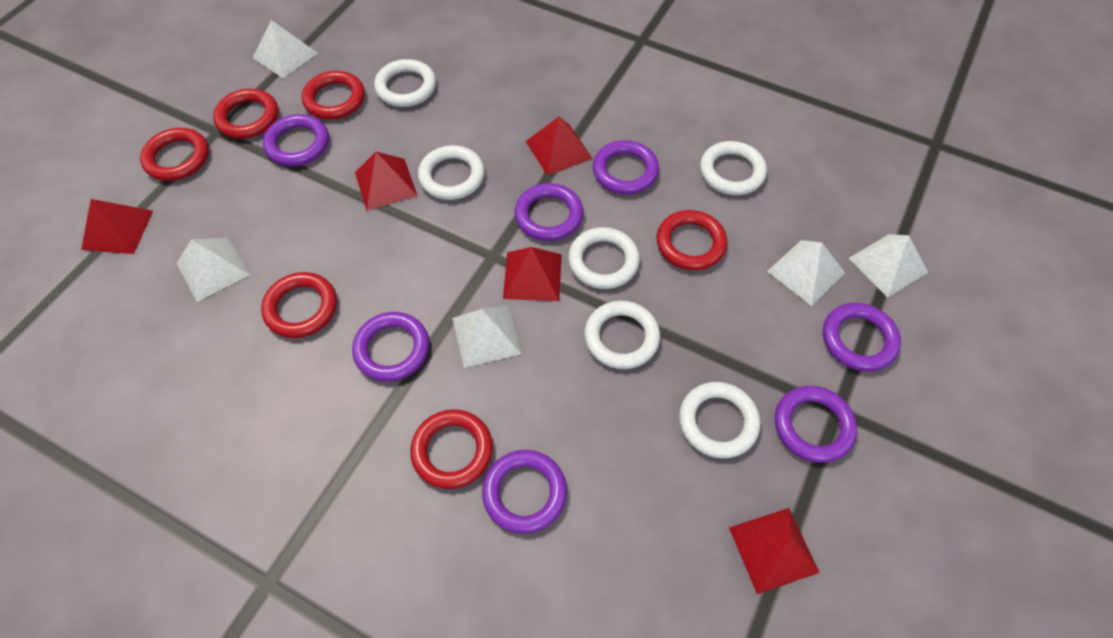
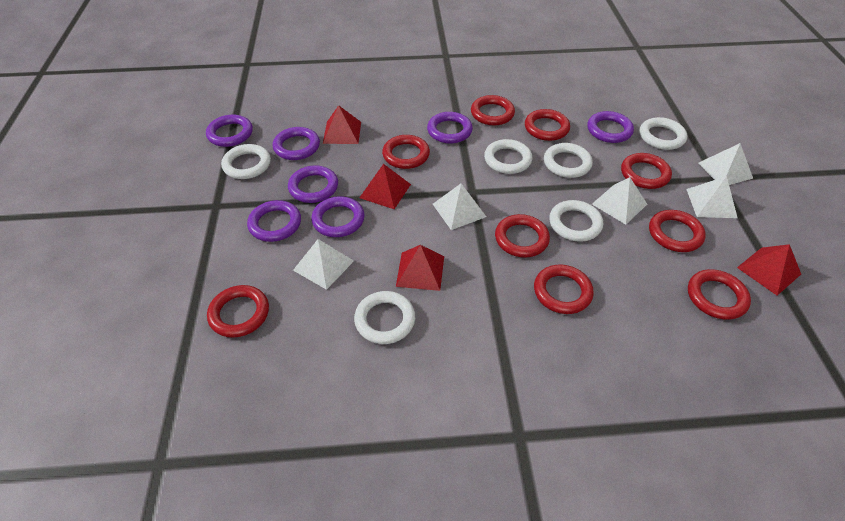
red pyramid: [81,199,153,254] [355,152,417,210] [503,247,562,301] [526,117,593,176] [729,508,820,594] = 5 -> [323,105,361,144] [359,164,411,209] [396,245,444,291] [737,244,801,296] = 4
red ring: [140,128,209,181] [213,89,278,139] [261,272,337,338] [302,71,365,119] [410,409,493,489] [657,210,727,270] = 6 -> [207,285,269,338] [382,135,430,169] [471,95,515,125] [495,214,550,258] [525,109,570,141] [534,264,594,314] [621,153,672,189] [649,210,706,252] [688,269,751,320] = 9

